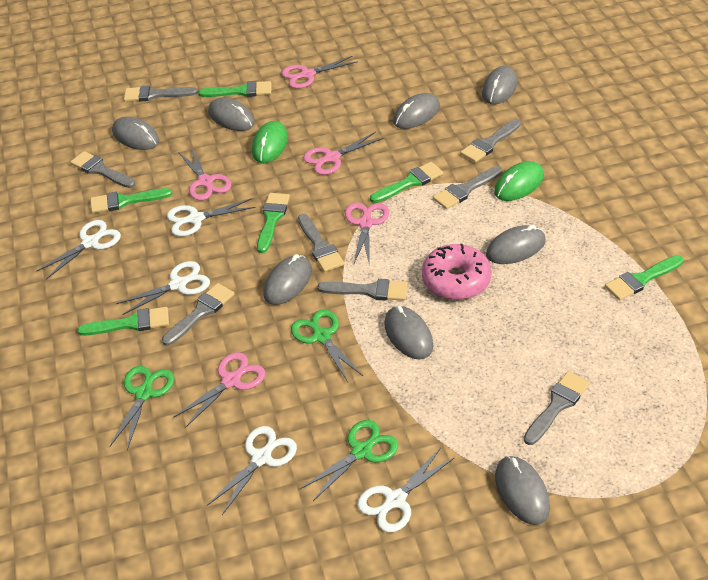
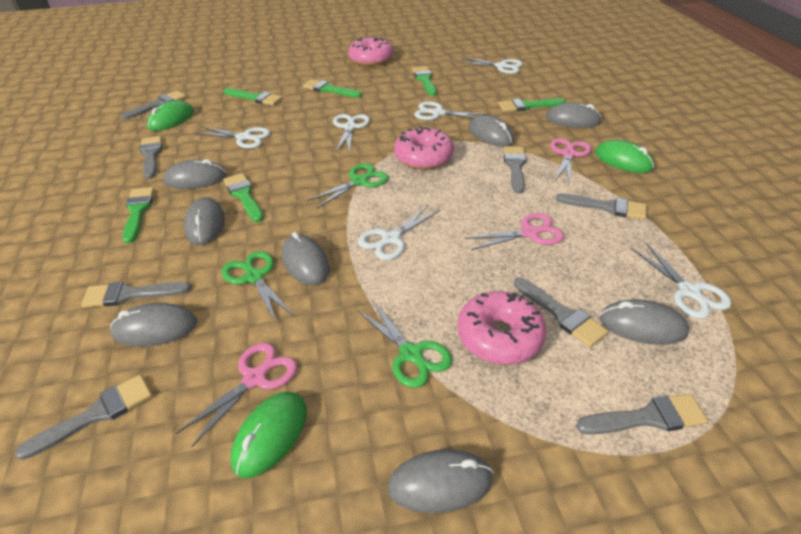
green mouse: [252,121,288,163] [494,161,544,201] = 2 -> [147,100,194,131] [231,392,307,478] [595,140,654,173] = 3
pink donut: [422,244,492,300] = 1 -> [348,36,393,66] [394,126,454,170] [457,291,547,365] = 3
pink scissors: [173,352,265,428] [178,148,231,201] [282,56,358,89] [303,132,383,175] [345,203,389,266] = 5 -> [176,342,297,447] [465,213,564,250] [550,138,591,185] = 3
white scissors: [36,220,121,279] [116,261,210,315] [167,199,256,236] [207,426,297,515] [357,448,455,533] = 5 -> [194,126,270,149] [333,114,370,154] [358,205,440,260] [414,101,488,120] [459,57,523,74] [632,243,732,318] = 6

